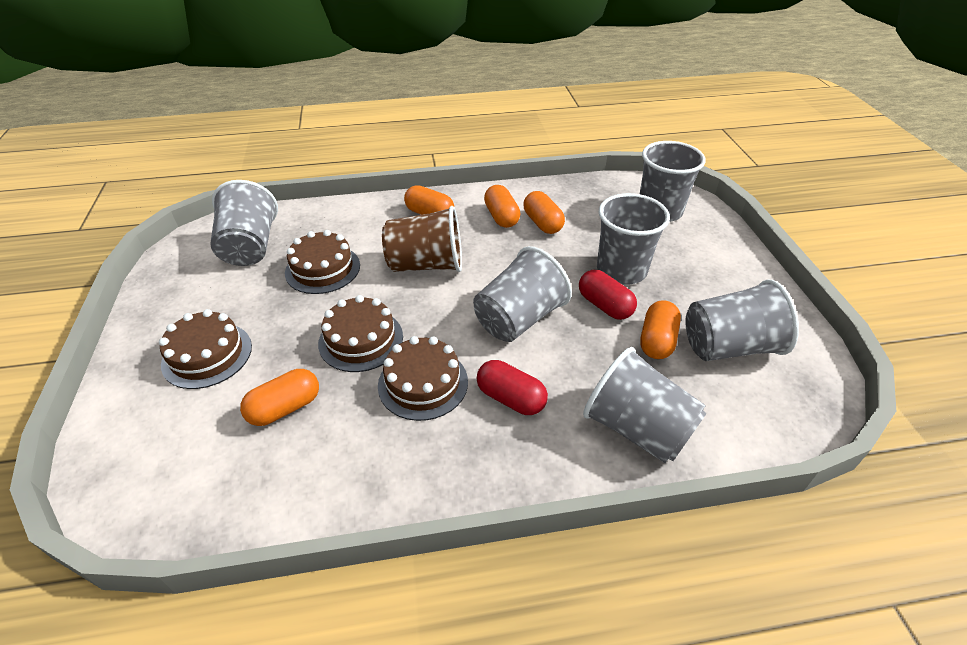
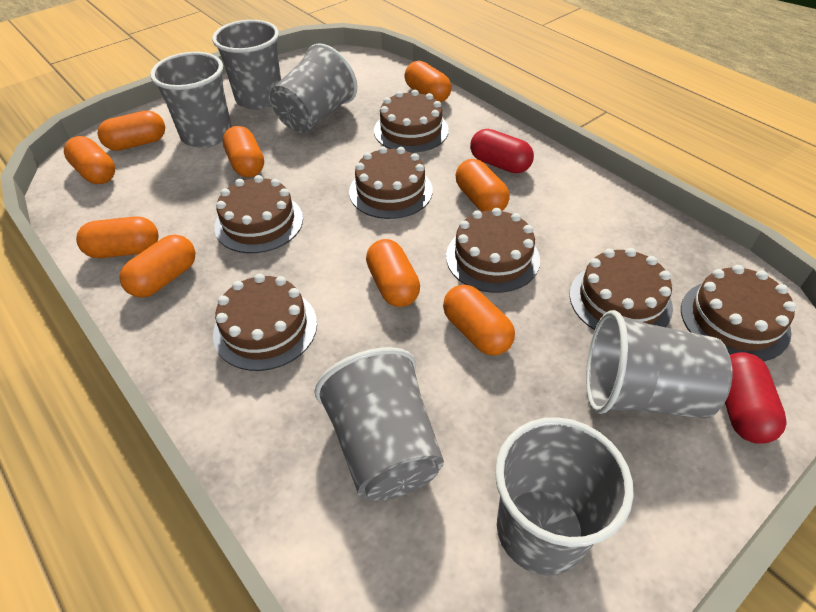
brown cake: [159,309,252,389] [285,230,360,294] [318,295,403,372] [378,336,468,421] = 4 -> [213,274,317,371] [214,175,303,253] [349,146,433,219] [374,90,449,153] [446,208,540,293] [569,248,673,330] [681,265,796,361] = 7
brown cup: [382,206,462,272] = 1 -> none = 0
orange capsule: [240,369,319,426] [404,185,454,215] [484,185,520,228] [523,191,565,234] [640,300,681,359] = 5 -> [64,136,115,184] [76,216,159,258] [97,111,165,151] [119,235,195,298] [222,126,264,177] [366,239,420,307] [405,61,452,102] [443,285,515,356] [456,159,510,211] = 9

